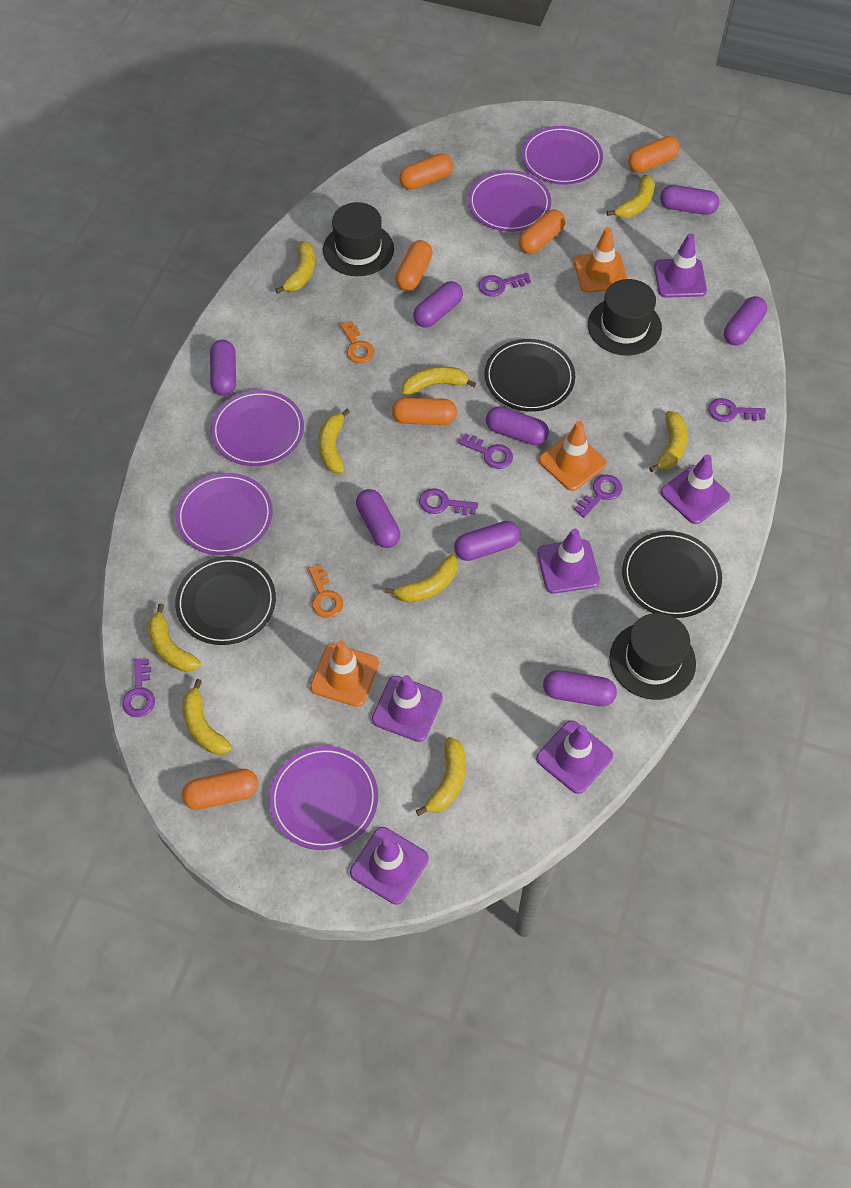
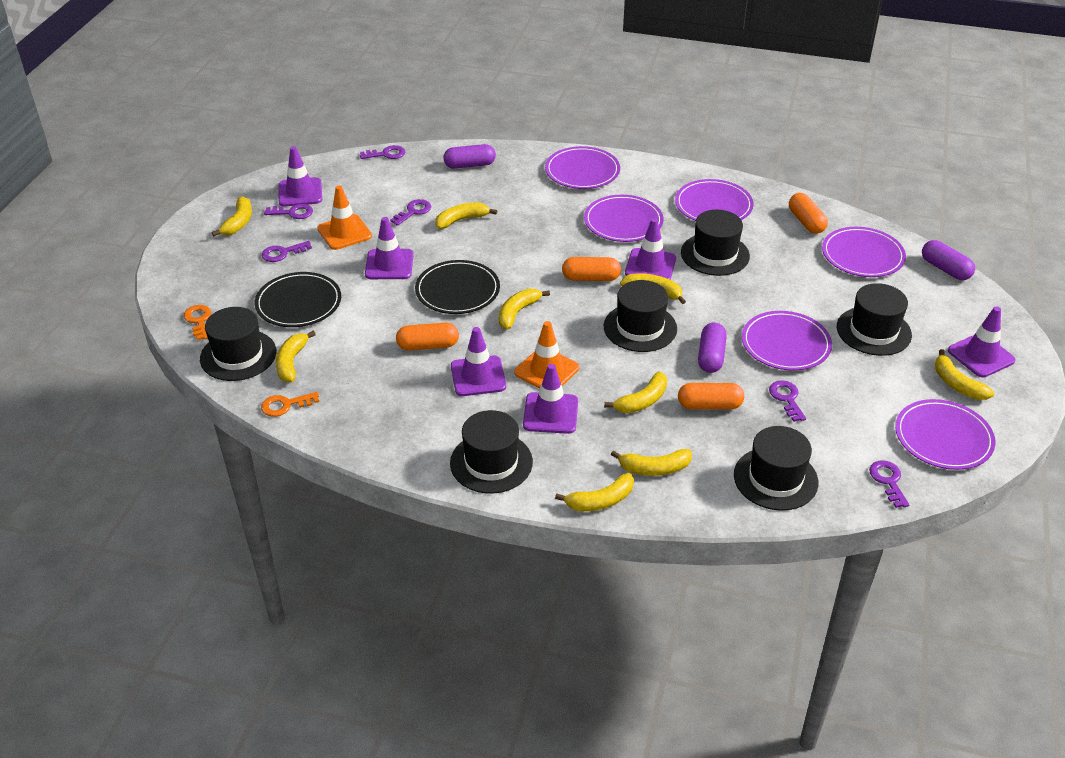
black hat: [323,202,394,276] [588,279,662,355] [610,613,696,700] = 3 -> [200,307,276,381] [450,410,533,494] [603,280,677,352] [681,210,750,276] [734,426,819,511] [837,283,912,356] = 6
black plate: [175,556,276,645] [485,339,575,412] [622,531,722,618] = 3 -> [255,272,341,327] [415,260,500,314] = 2
orange capsule: [182,769,258,810] [392,398,457,425] [395,240,433,291] [399,154,453,190] [519,210,565,254] [628,136,680,173] = 6 -> [396,323,459,351] [562,257,621,281] [678,383,744,409] [789,193,828,234] = 4
orange traffic cone: [310,640,379,707] [539,421,607,491] [574,227,627,293] = 3 -> [317,185,372,250] [514,321,579,389] = 2
purple capsule: [210,340,236,396] [356,489,400,548] [413,281,463,328] [454,521,520,561] [486,406,549,445] [543,670,617,706] [660,185,719,215] [724,296,767,346] = 8 -> [443,144,496,169] [698,323,727,373] [922,240,975,280] = 3
purple plate: [176,473,273,555] [211,390,304,466] [269,746,378,850] [468,170,551,232] [522,126,603,185] = 5 -> [545,146,620,189] [584,195,663,242] [675,179,754,221] [742,311,832,371] [822,227,906,277] [895,399,995,470] = 6

